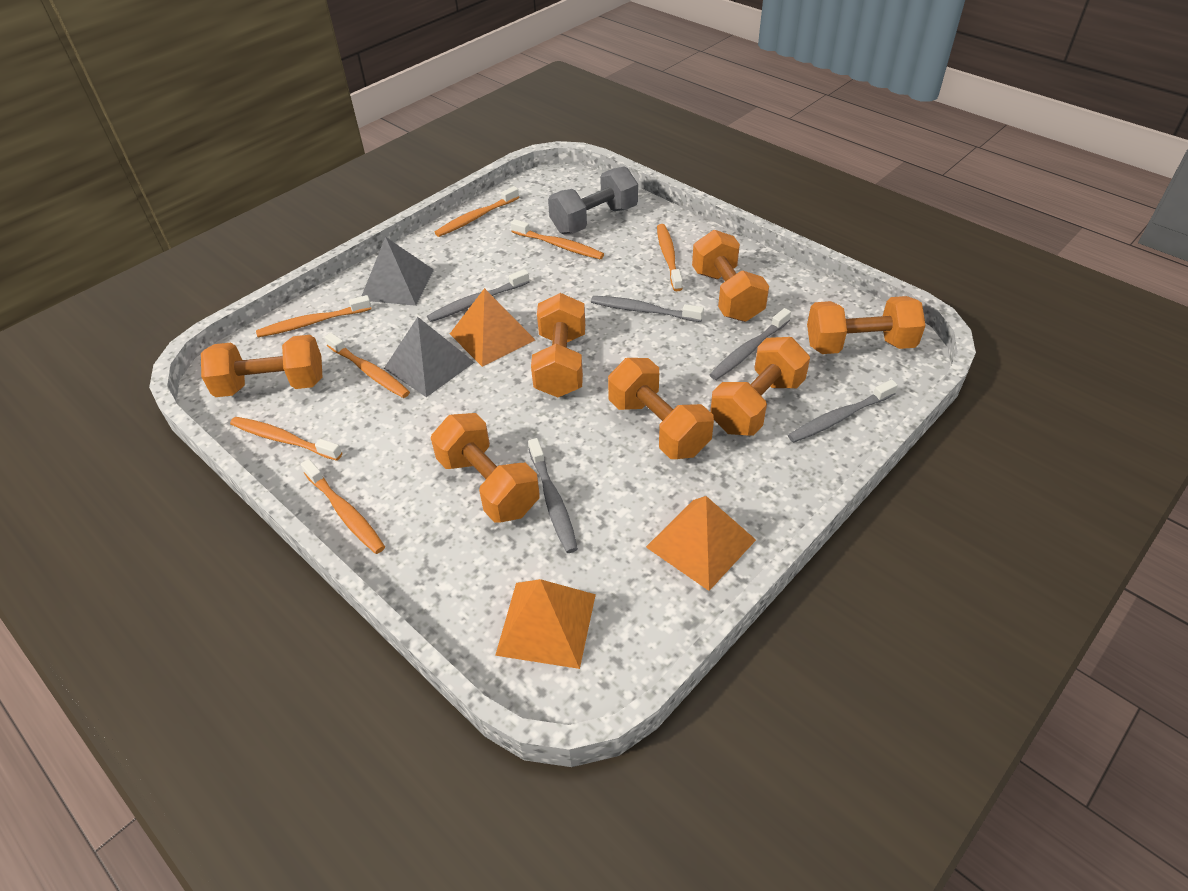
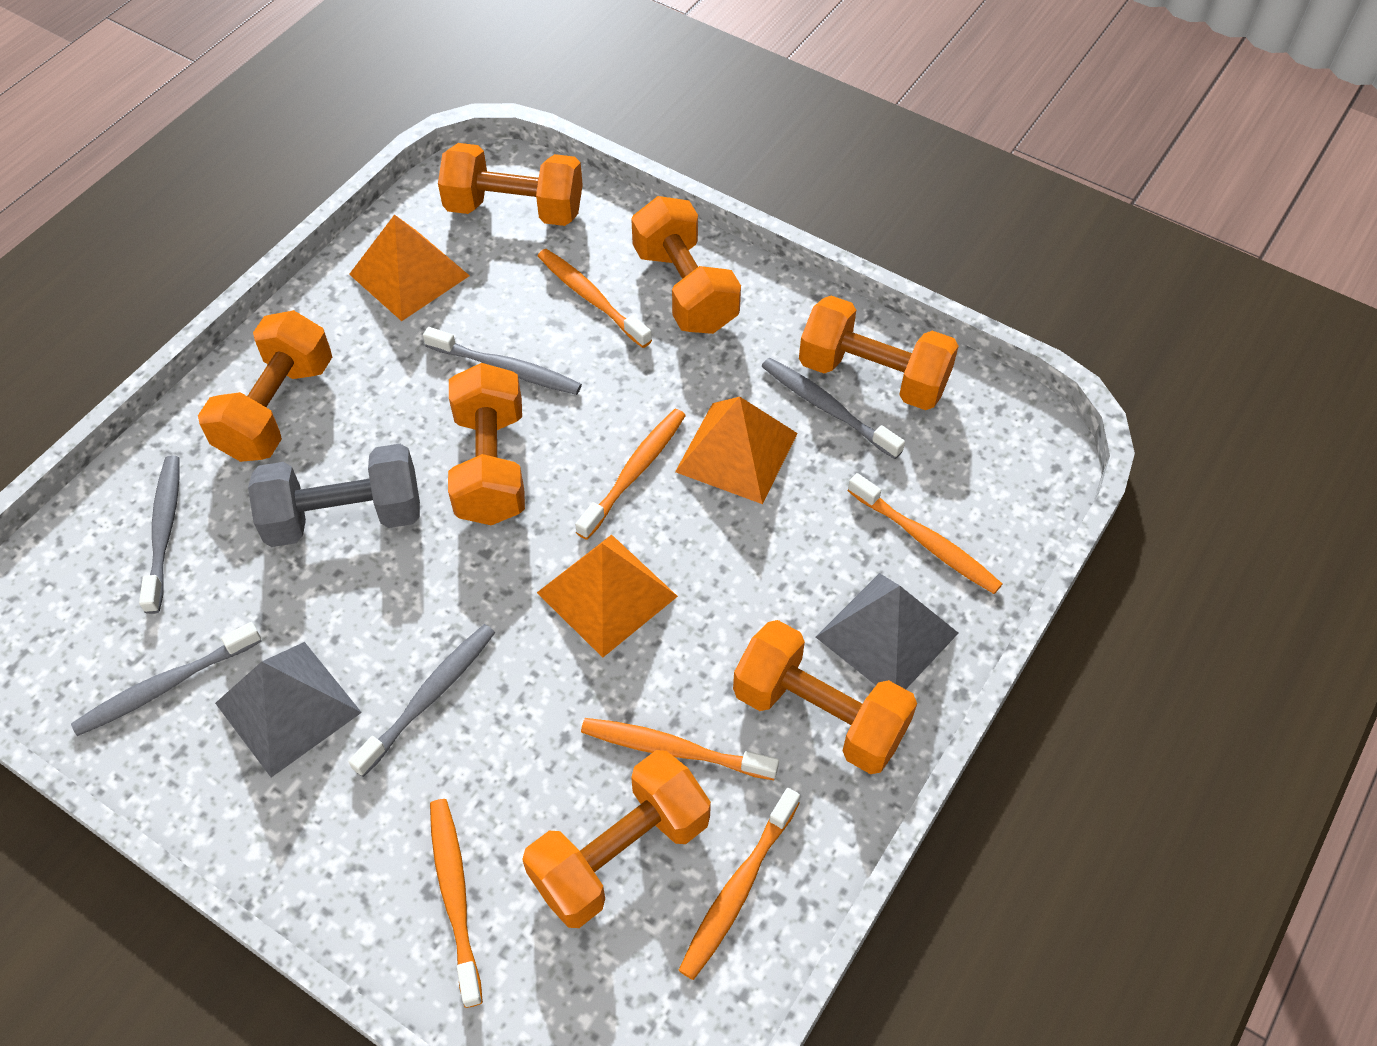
orange toothbrush: [230,417,342,461] [256,295,371,337] [301,459,385,554] [324,333,410,398] [435,186,519,237] [511,219,604,259] [657,224,683,291] = 7 -> [430,799,483,1008] [538,249,652,348] [575,409,686,540] [581,718,779,780] [679,788,800,980] [848,473,1002,594] = 6

